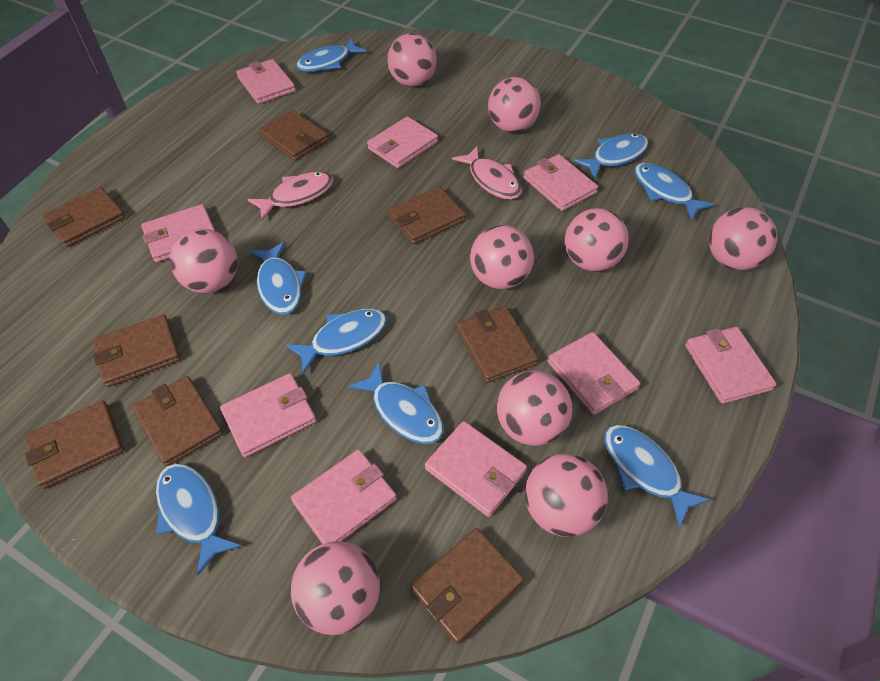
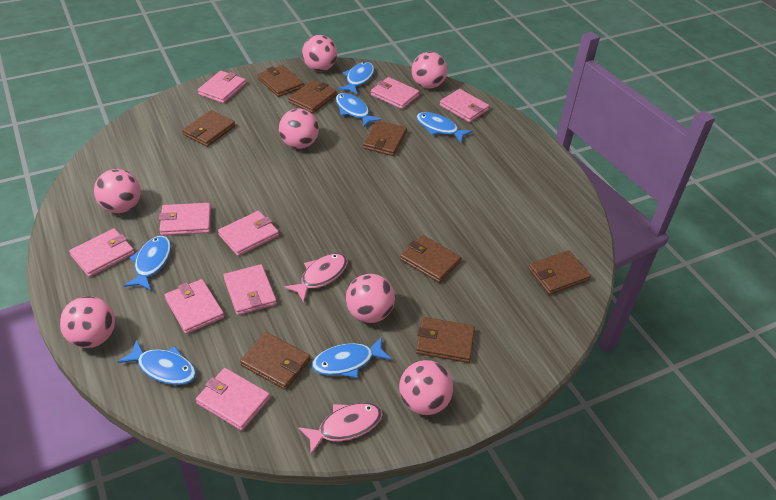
blue fish: [156,463,242,575] [250,241,307,315] [286,309,387,374] [296,38,367,72] [349,362,444,444] [574,133,648,179] [604,425,711,528] [634,163,714,220] = 8 -> [118,340,196,385] [124,236,171,291] [312,336,392,378] [336,93,382,127] [338,62,374,95] [416,112,472,143] = 6
pink ball: [170,229,238,293] [291,541,380,635] [387,33,437,87] [470,225,534,289] [488,77,541,133] [497,371,572,446] [525,453,608,537] [565,208,629,271] [709,207,778,270] = 9 -> [60,296,115,348] [94,169,141,213] [279,108,319,149] [302,35,337,71] [346,274,395,323] [399,360,453,415] [411,52,447,89] = 7

